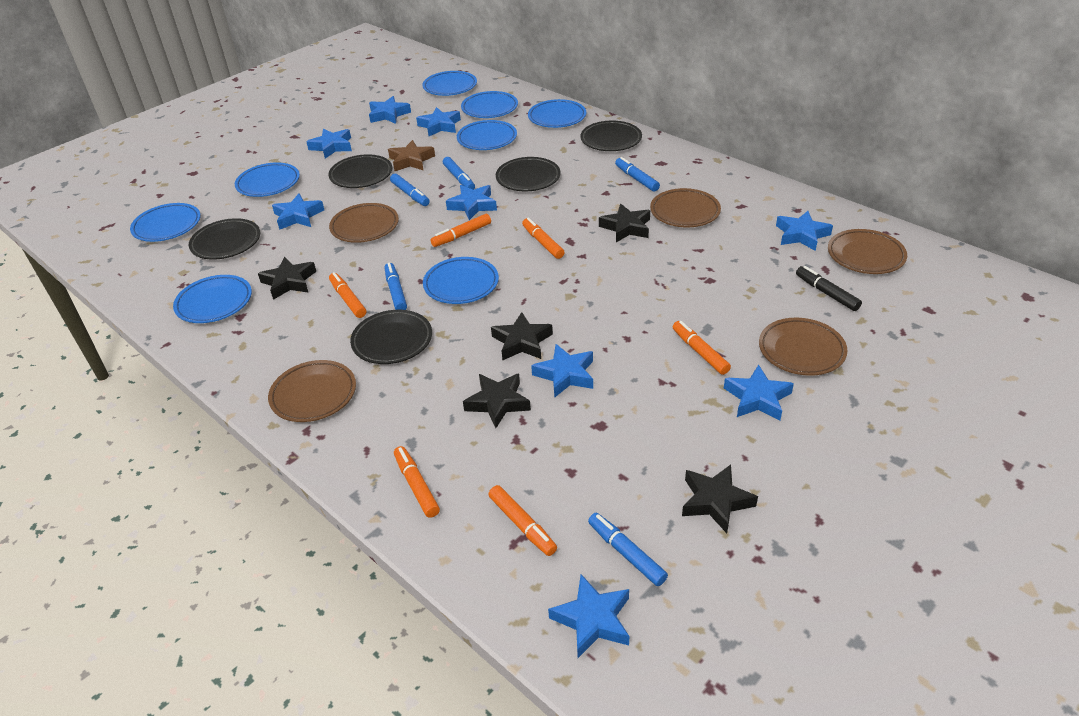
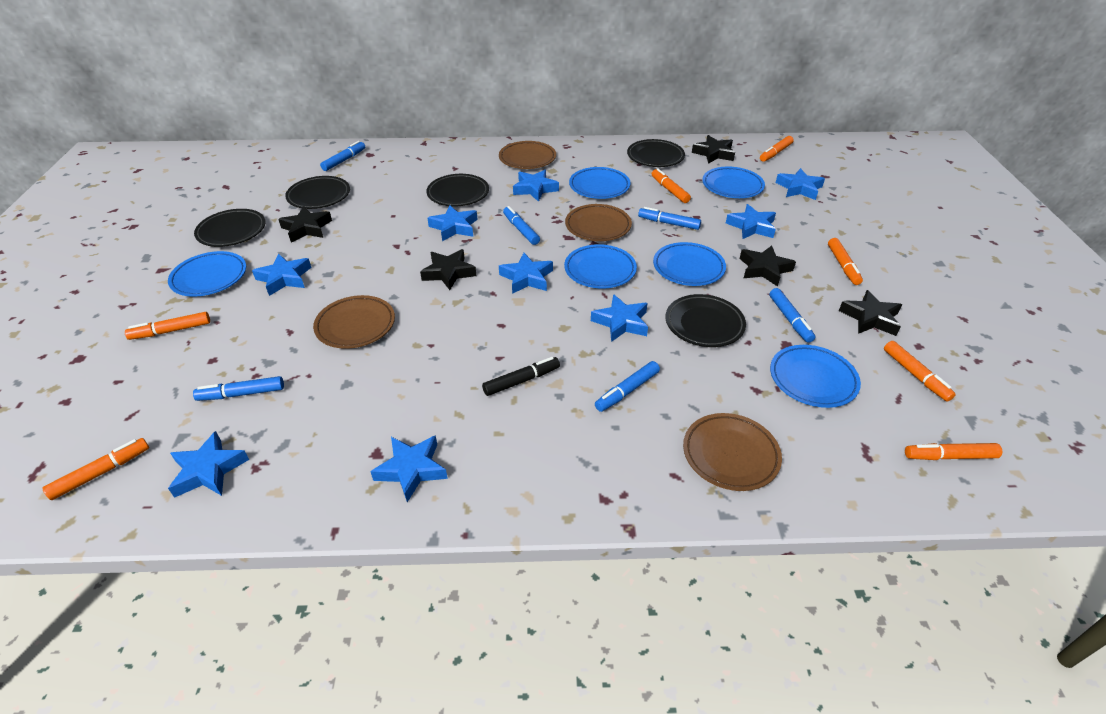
blue marker: [385,263,407,310] [390,174,430,206] [443,157,475,190] [588,513,668,586] [615,157,660,192] = 5 -> [193,376,284,401] [320,141,365,171] [503,206,540,245] [595,361,660,412] [638,207,701,230] [769,288,815,343] = 6
blue plate: [130,203,201,242] [173,275,252,323] [235,162,300,197] [422,71,477,96] [423,257,499,304] [457,120,517,150] [461,91,518,118] [528,99,586,128] = 8 -> [168,251,246,297] [564,244,637,288] [569,167,630,199] [653,242,726,286] [702,166,765,198] [770,345,861,408] = 6
brown plate: [268,360,356,422] [329,203,399,243] [650,188,721,227] [759,318,848,376] [828,229,907,274] = 5 -> [313,295,395,349] [499,141,556,169] [565,204,632,241] [683,413,782,491] = 4
brown star: [388,140,435,171] = 1 -> none = 0
orange marker: [329,272,366,318] [394,446,440,518] [431,214,491,247] [488,485,557,556] [522,218,565,259] [673,321,731,375] = 6 -> [42,438,149,500] [125,312,210,340] [652,168,691,203] [760,136,794,162] [828,238,863,285] [884,341,956,402] [905,443,1002,460] = 7

